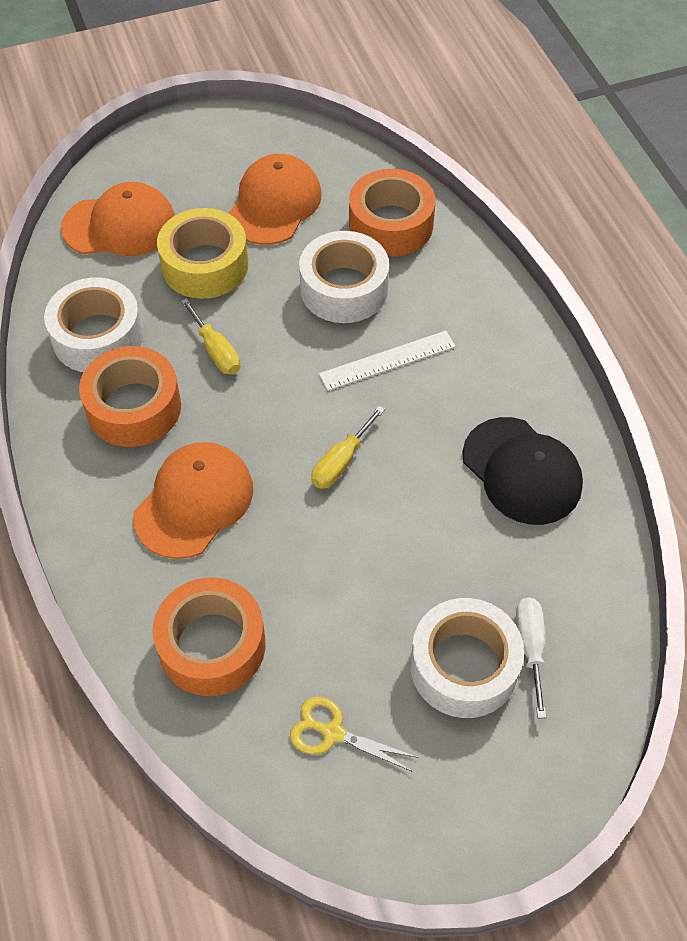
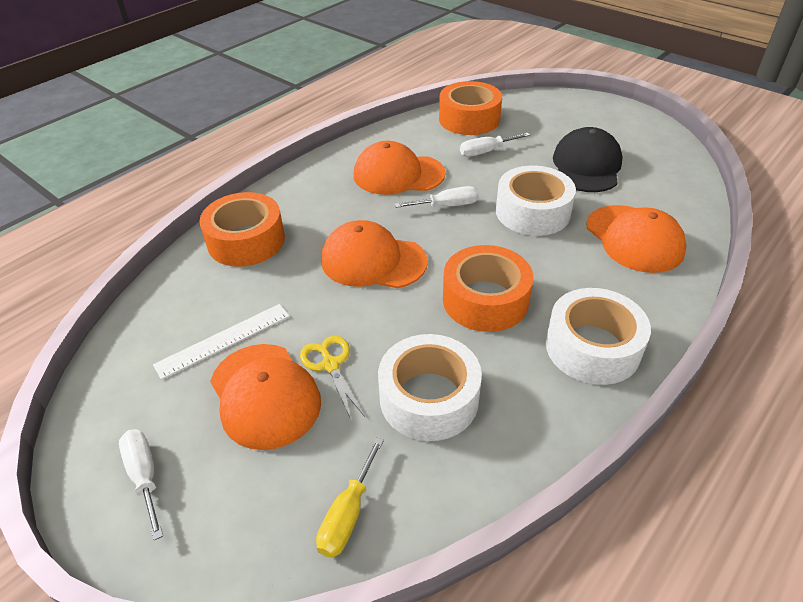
orange cap: [61,182,175,256] [133,442,253,559] [228,154,321,245] = 3 -> [210,344,321,450] [321,220,428,288] [354,141,445,195] [586,205,687,273] = 4
white screwdriver: [516,597,546,718] = 1 -> [119,429,163,540] [395,186,479,208] [460,133,530,157] = 3
yellow screwdriver: [181,298,240,375] [311,406,385,489] = 2 -> [316,437,384,558] = 1
yellow tape: [157,208,248,299] = 1 -> none = 0

